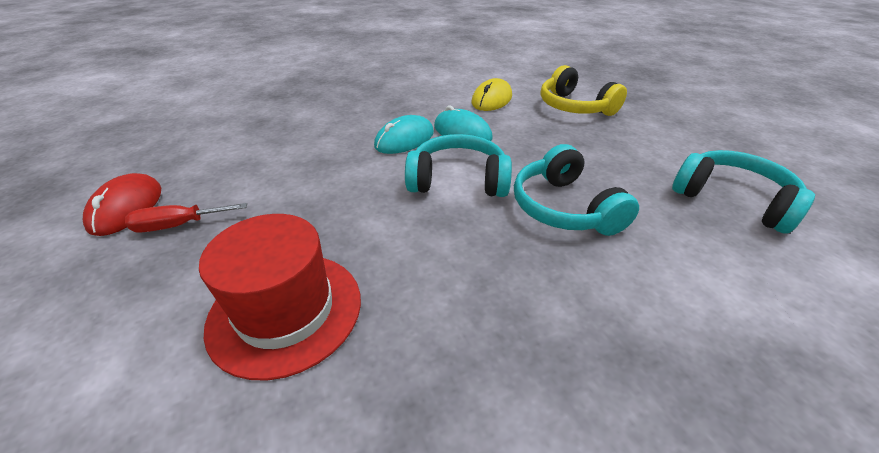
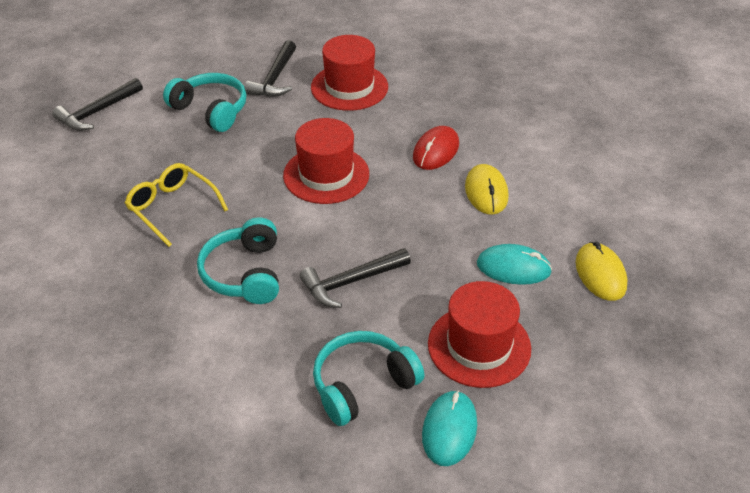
black hammer: none = 0 -> [52,78,143,131] [244,40,296,97] [300,248,411,308] = 3
red hat: [199,214,361,380] = 1 -> [283,118,369,204] [311,35,388,111] [428,281,531,388] = 3
red screwdriver: [125,203,247,233] = 1 -> none = 0
yellow glasses: none = 0 -> [125,163,228,247] = 1
yellow headphones: [541,65,627,116] = 1 -> none = 0
yellow mouse: [472,78,512,111] = 1 -> [465,164,509,215] [575,242,627,301] = 2

